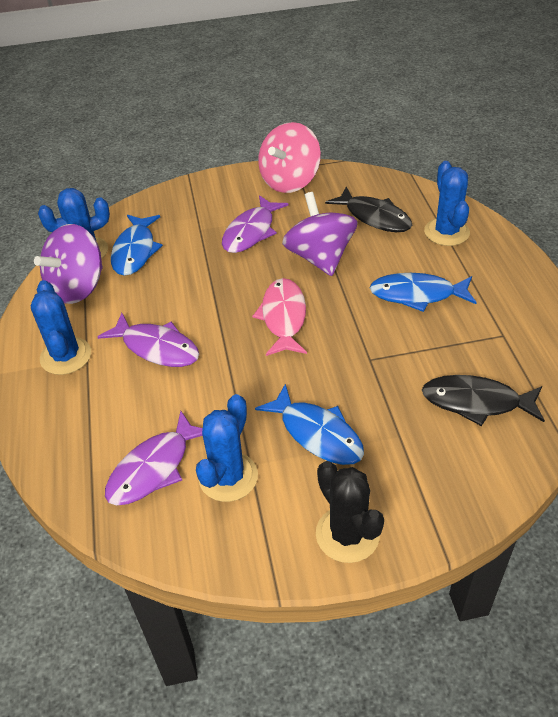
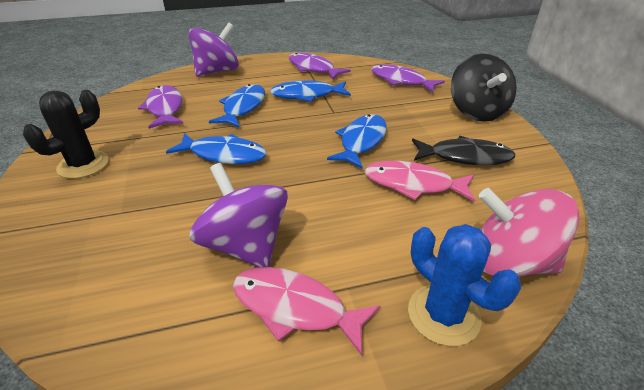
black fish: [325,187,412,232] [422,375,545,426] = 2 -> [412,136,515,165] = 1
black spinning top: none = 0 -> [451,54,517,122] = 1
blue cactus: [30,280,91,375] [38,188,110,259] [196,394,258,502] [424,161,470,246] = 4 -> [408,224,521,346] = 1
blue fish: [111,215,163,276] [255,384,364,465] [370,273,477,312] = 3 -> [166,133,266,164] [209,84,265,128] [270,80,351,102] [327,114,387,169] = 4
pink fish: [252,278,307,356] = 1 -> [233,267,381,356] [365,161,475,202] = 2

